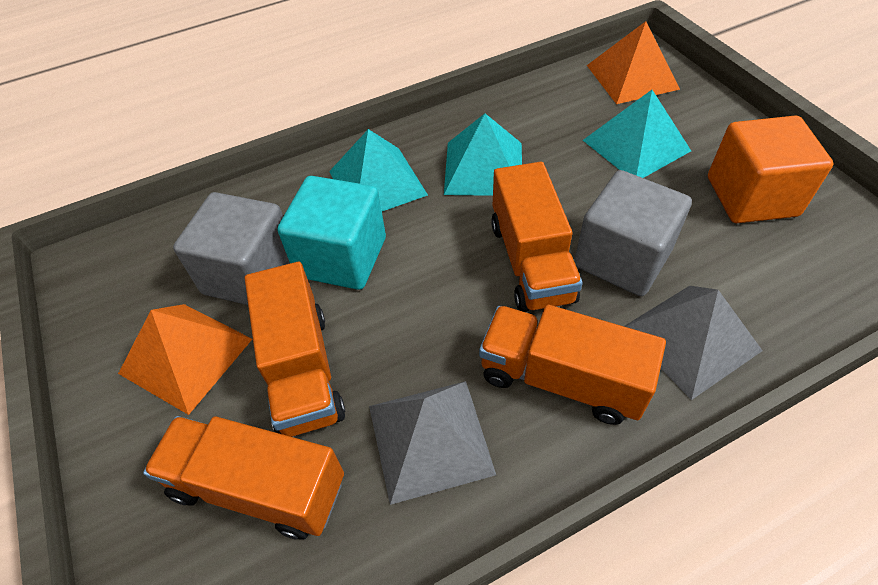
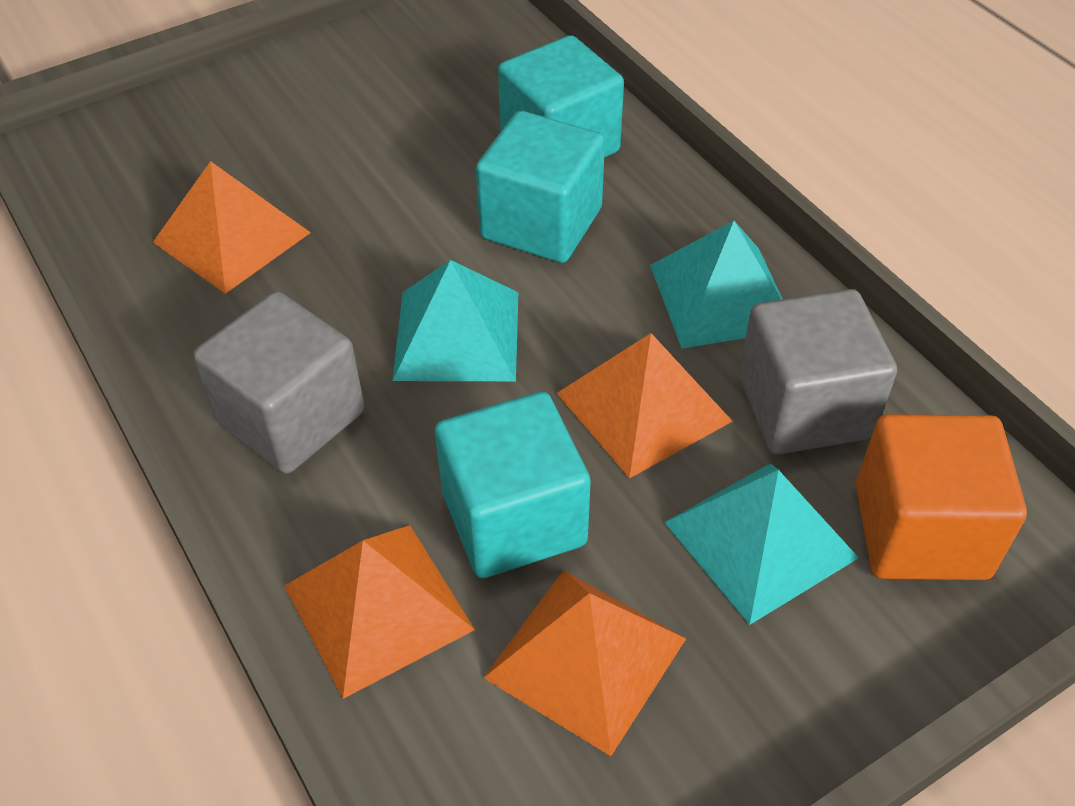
grey pyramid: [369,381,496,505] [624,286,763,400] = 2 -> none = 0
orange pyramid: [118,304,252,415] [587,21,680,104] = 2 -> [153,161,311,294] [284,525,475,699] [484,570,686,756] [557,333,733,479] = 4
orange truck: [143,416,344,540] [245,262,345,437] [479,305,666,425] [491,162,583,312] = 4 -> none = 0
turquoise cube: [278,176,386,290] = 1 -> [435,392,591,578] [476,111,605,263] [498,35,624,158] = 3

